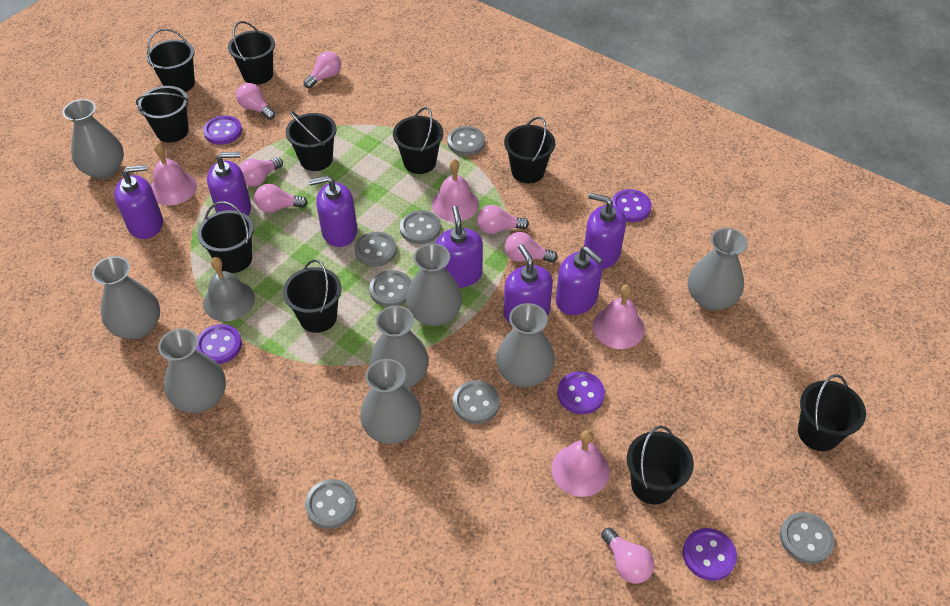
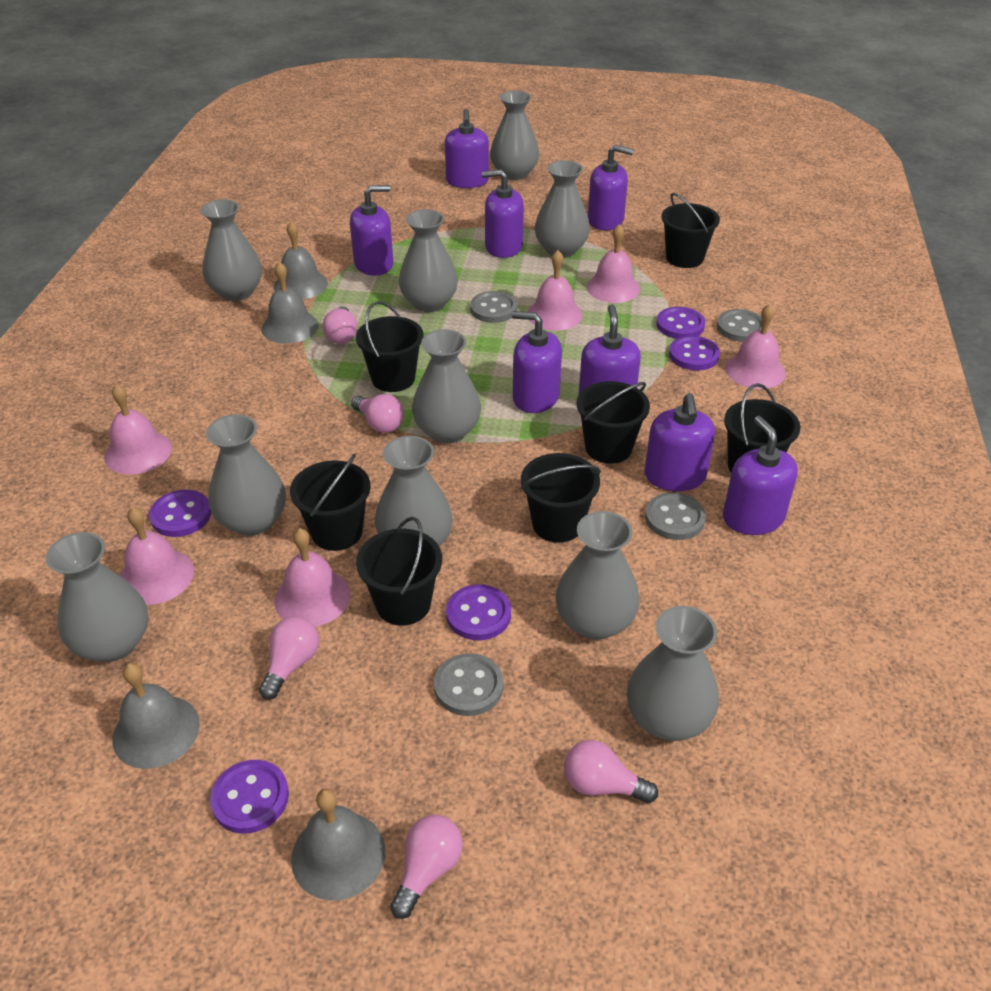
black bucket: [136,86,189,143] [146,29,195,92] [197,201,254,273] [228,21,275,85] [283,259,341,333] [286,111,337,171] [393,107,443,174] [504,117,555,183] [627,426,694,504] [798,374,866,451] = 10 -> [290,454,371,551] [356,301,423,392] [356,517,442,626] [521,453,601,543] [577,381,650,464] [661,193,720,268] [724,383,800,473] = 7
grey bell: [203,257,255,321] = 1 -> [112,663,200,769] [261,262,319,343] [274,221,328,299] [291,788,385,901] = 4
grey button: [305,479,357,529] [355,232,397,267] [369,270,412,307] [400,210,441,244] [447,126,485,156] [453,380,500,424] [780,512,835,564] = 7 -> [434,653,503,716] [470,291,517,323] [645,493,706,540] [717,309,762,342] = 4
grey vase: [63,99,124,179] [92,256,160,339] [158,328,226,413] [360,359,422,444] [370,306,429,388] [406,243,462,326] [496,303,555,387] [688,228,747,310] = 8 -> [46,532,148,662] [201,199,262,301] [206,414,286,536] [375,436,453,547] [399,209,458,312] [412,329,481,444] [490,91,539,180] [535,160,590,258] [556,511,640,640] [627,606,719,741] = 10
pink bell: [151,143,197,205] [432,159,479,222] [551,430,610,497] [592,284,645,349] = 4 -> [104,384,172,475] [120,507,194,605] [274,528,350,626] [527,250,583,331] [586,224,640,303] [725,304,786,389] = 6
pink light bulb: [236,83,275,120] [239,157,283,187] [254,184,308,212] [304,51,341,88] [477,205,529,234] [505,232,558,263] [601,528,654,584] = 7 -> [259,616,319,700] [323,306,358,344] [351,394,404,433] [390,815,463,919] [564,740,658,804] = 5
purple soap dispenser: [114,165,163,239] [207,152,251,216] [309,176,357,247] [436,206,483,288] [504,244,553,323] [556,246,603,315] [584,193,626,269] = 7 -> [350,185,393,276] [445,109,489,188] [482,169,524,258] [512,311,562,413] [579,304,641,394] [588,145,634,230] [645,393,715,491] [723,416,798,535] = 8

